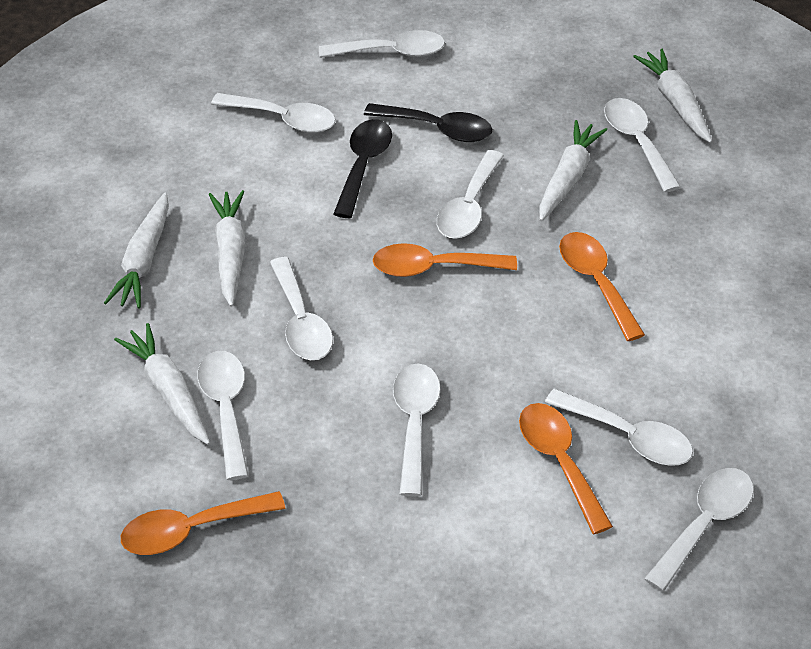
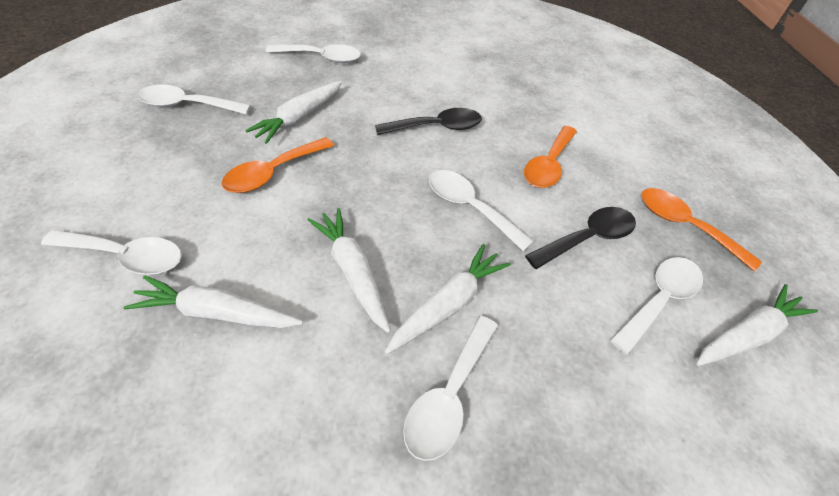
orange spoon: [121,491,286,555] [373,243,517,277] [519,403,613,534] [559,232,645,341] = 4 -> [221,137,334,193] [524,126,577,188] [641,188,762,271] = 3
white spoon: [197,351,249,480] [211,93,336,133] [270,257,333,360] [319,30,445,58] [393,363,441,496] [437,150,504,239] [545,389,693,466] [604,98,681,192] [644,468,754,592] = 9 -> [41,230,182,275] [137,85,251,115] [266,45,361,63] [403,316,498,461] [429,170,534,251] [610,257,703,355] = 6

